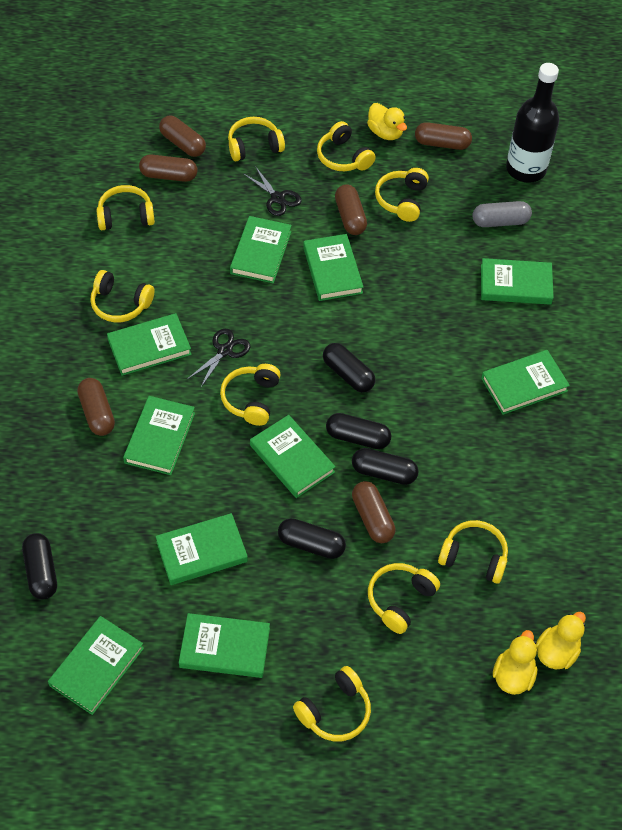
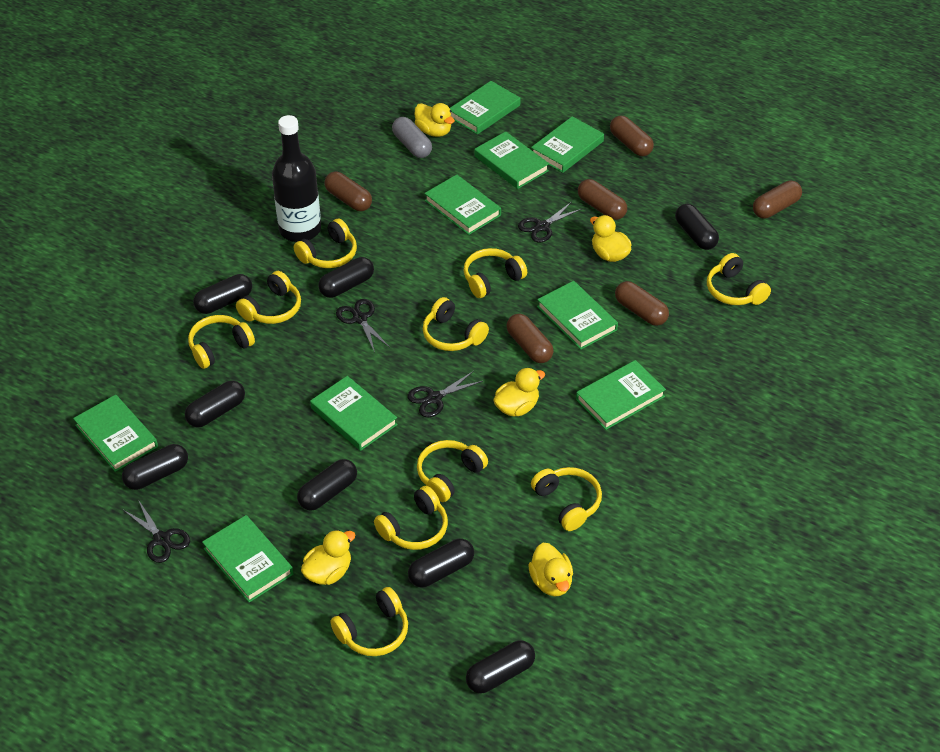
black capsule: [22,533,57,600] [278,518,346,559] [323,343,375,392] [326,413,392,449] [352,448,419,485] = 5 -> [122,444,188,490] [185,381,245,427] [193,274,252,314] [297,459,357,511] [318,257,374,298] [408,539,474,587] [466,640,535,693] [675,204,719,250] = 8
black scissors: [188,329,250,388] [244,166,301,216] = 2 -> [123,500,190,563] [336,299,389,352] [407,371,483,417] [518,202,582,243] = 4
green book: [48,616,144,715] [107,313,192,376] [123,396,195,475] [156,513,248,585] [179,613,270,678] [230,216,292,283] [250,415,336,498] [303,234,364,301] [481,258,554,305] [481,350,570,415] = 10 -> [73,395,158,472] [202,515,293,603] [310,376,398,451] [424,174,501,235] [450,81,521,134] [474,131,549,189] [531,116,604,173] [537,281,618,350] [576,360,666,430] = 9
yellow duck: [367,103,407,140] [493,630,537,695] [536,612,586,670] = 3 -> [301,530,355,585] [414,103,455,137] [493,368,545,417] [528,543,573,596] [590,215,631,262] = 5
yellow headphones: [90,270,154,322] [96,185,155,230] [220,364,281,426] [228,117,285,161] [293,666,371,741] [317,121,376,171] [368,563,440,634] [375,168,429,222] [438,520,508,584] = 9 -> [188,315,255,369] [236,271,301,324] [294,219,357,268] [330,587,408,656] [374,486,448,550] [417,440,488,502] [423,297,489,351] [464,248,527,298] [531,467,602,531] [707,253,771,305] = 10

